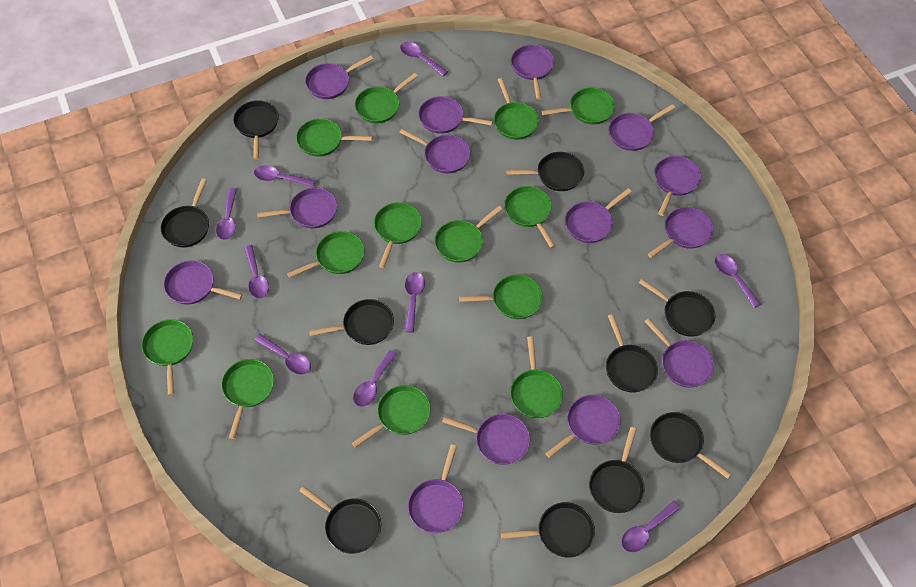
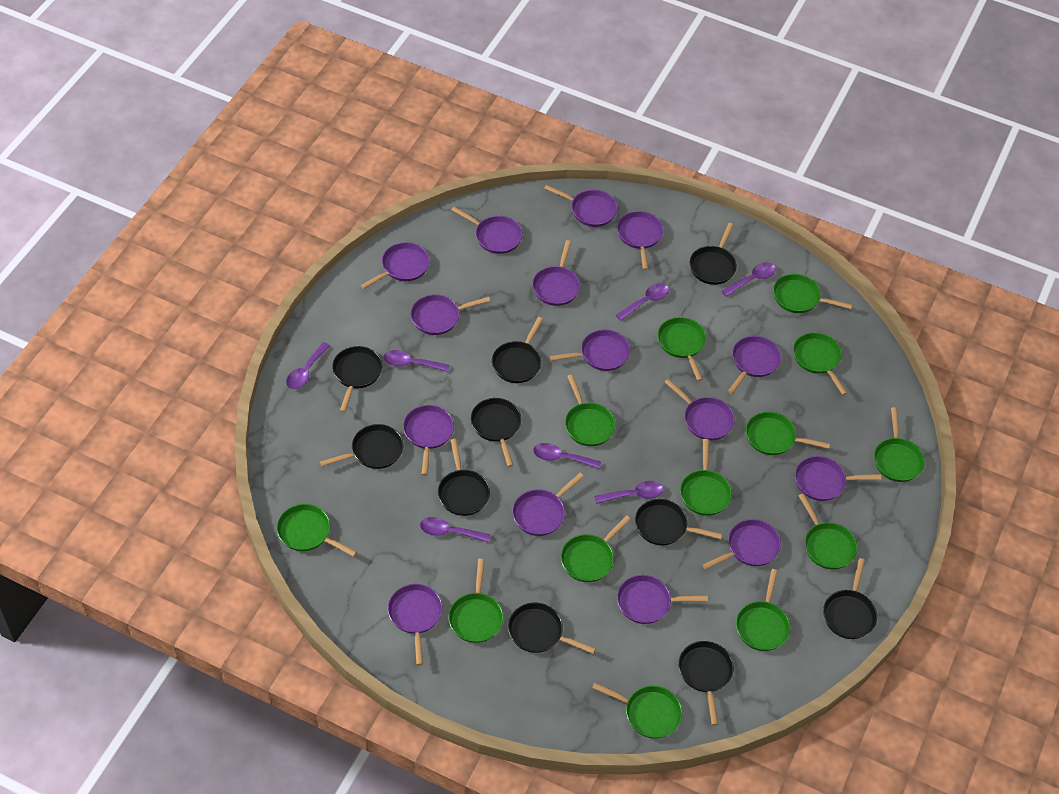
purple pan: [164,260,243,305] [257,187,337,228] [305,56,373,99] [399,129,471,173] [408,444,464,533] [419,96,493,134] [442,414,530,465] [511,45,554,100] [545,395,621,458] [565,188,632,243] [609,104,675,151] [644,318,714,388] [648,207,713,258] [654,156,701,216] = 14 -> [360,242,430,289] [388,584,442,665] [403,405,454,476] [411,294,490,335] [451,207,523,254] [512,473,584,536] [532,240,580,306] [544,185,618,227] [550,329,630,371] [617,211,663,270] [617,575,708,624] [664,379,735,440] [702,519,781,570] [728,336,781,394] [795,456,881,501] = 15
purple spoon: [216,188,237,240] [244,245,269,298] [254,165,315,187] [254,334,311,374] [353,350,397,407] [400,42,448,76] [405,272,425,333] [621,501,681,552] [715,254,761,308] = 9 -> [286,342,330,389] [384,350,450,372] [420,517,490,543] [533,443,601,469] [594,481,663,504] [616,283,669,321] [722,263,776,297] = 7

